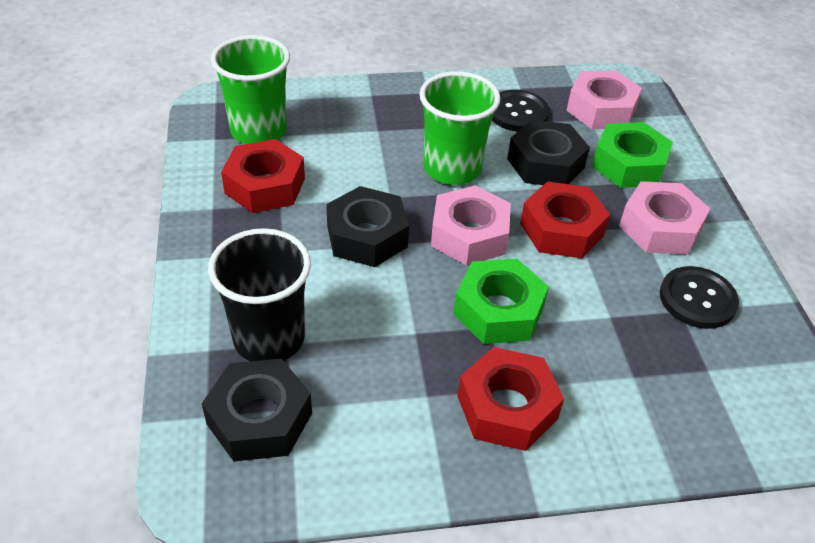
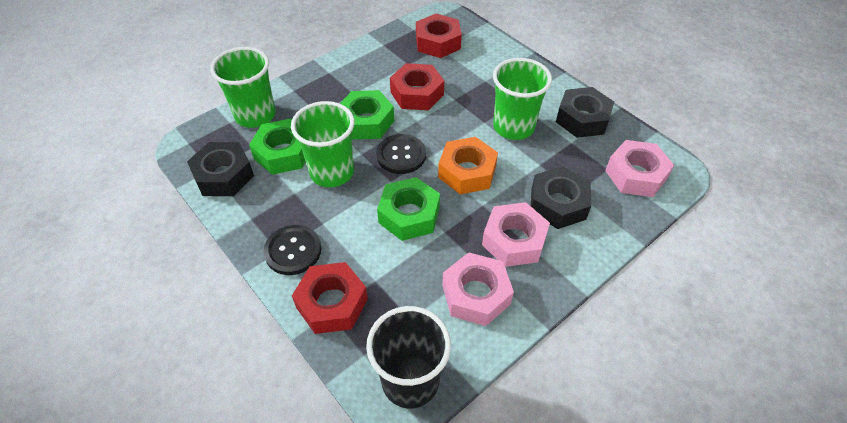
green cup: [211,35,290,144] [419,71,501,185] = 2 -> [210,47,276,128] [291,101,354,187] [493,58,552,140] = 3
green nut: [453,259,549,344] [592,122,673,188] = 2 -> [249,119,306,175] [340,90,394,140] [377,177,440,241] = 3
orange nut: none = 0 -> [438,137,498,194] = 1

